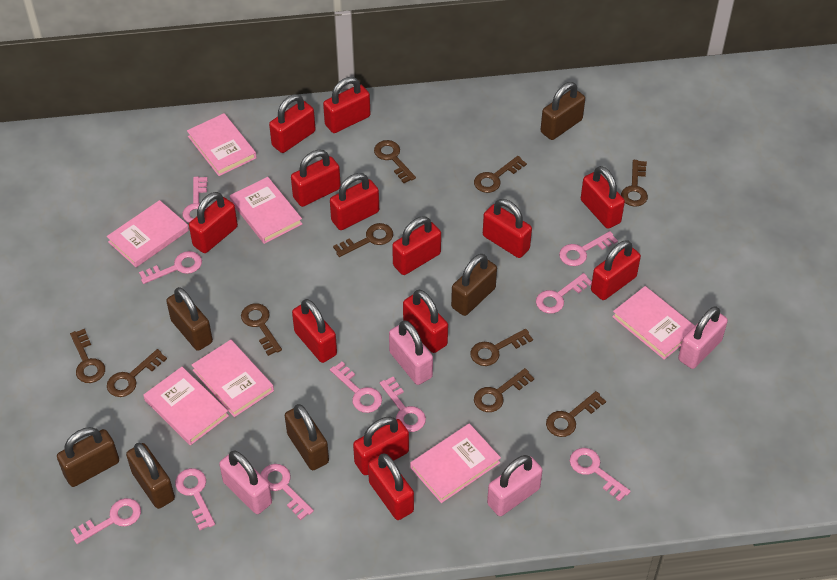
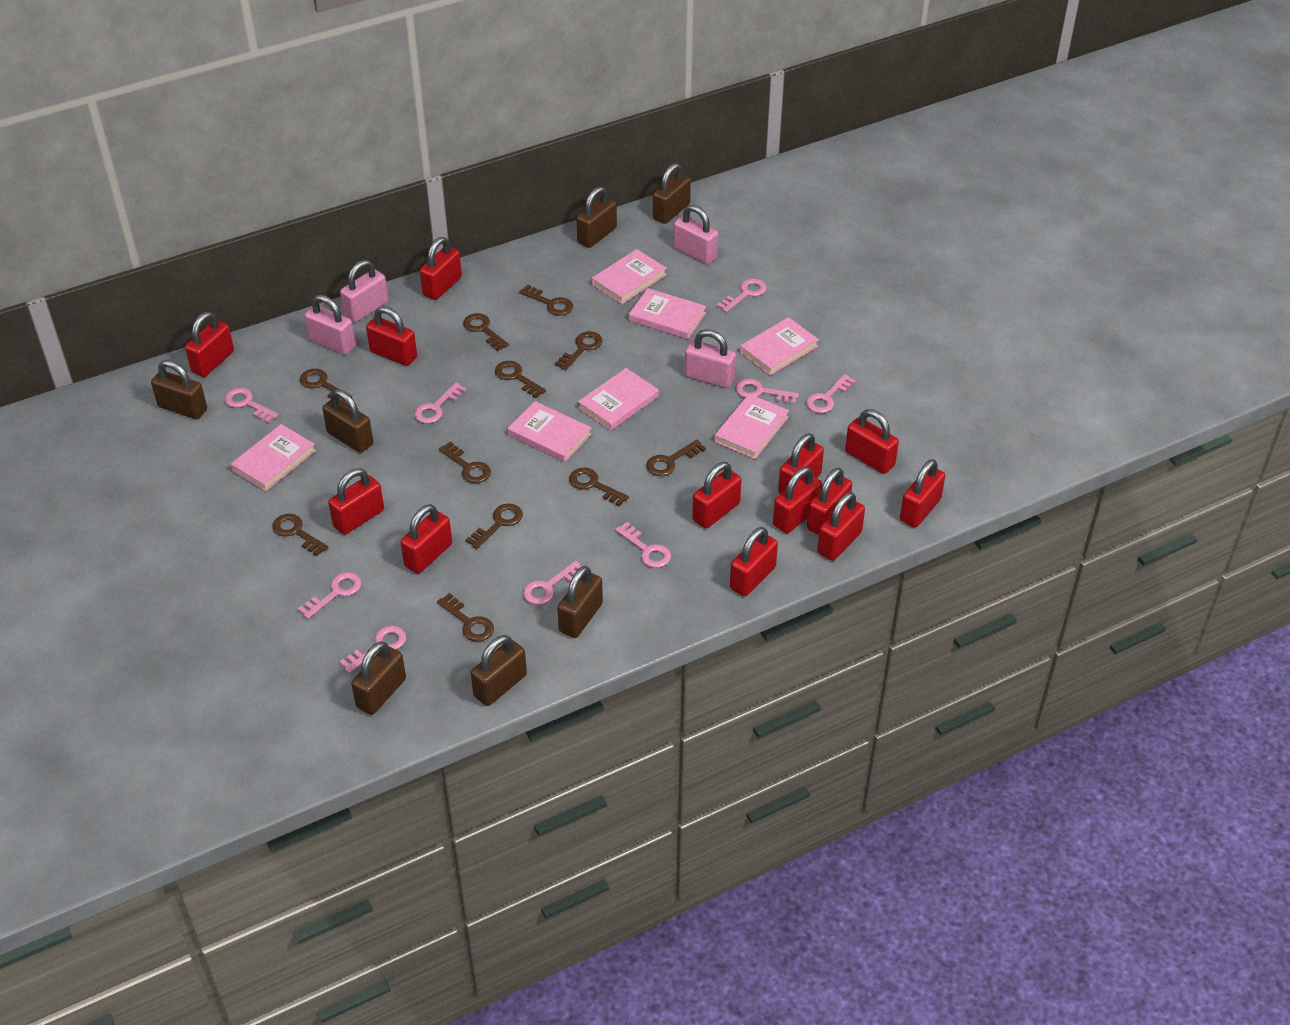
brown key: [70,329,105,383] [107,349,167,397] [241,303,282,356] [333,223,393,257] [374,140,416,183] [470,329,533,366] [474,156,527,193] [474,368,534,412] [546,391,606,437] [621,160,648,207] = 10 -> [272,514,328,556] [300,369,352,402] [437,593,494,642] [439,441,491,483] [463,313,509,351] [466,503,523,549] [495,361,546,398] [519,284,573,316] [555,331,603,370] [569,468,629,507] [646,440,706,476] = 11
brown padlock: [57,427,119,487] [126,443,175,509] [166,287,213,351] [285,404,329,470] [451,254,497,316] [541,82,585,140] = 6 -> [151,360,207,419] [322,389,373,453] [351,641,406,715] [471,635,527,706] [557,566,603,638] [576,187,617,248] [653,163,691,224] = 7
pink key: [70,498,141,544] [139,251,202,284] [175,468,215,530] [183,177,208,223] [260,464,314,520] [330,362,382,413] [380,377,426,432] [536,273,592,314] [559,231,618,266] [570,448,631,502] = 10 -> [224,387,278,423] [298,572,362,619] [340,626,406,673] [414,383,467,424] [523,561,582,605] [615,522,671,568] [717,278,767,312] [736,378,799,404] [806,374,856,413] = 9

